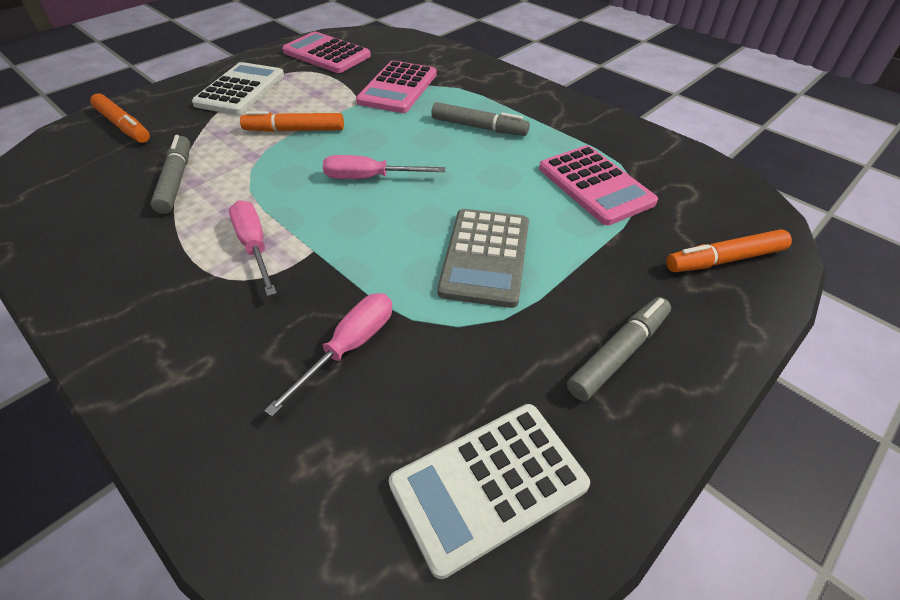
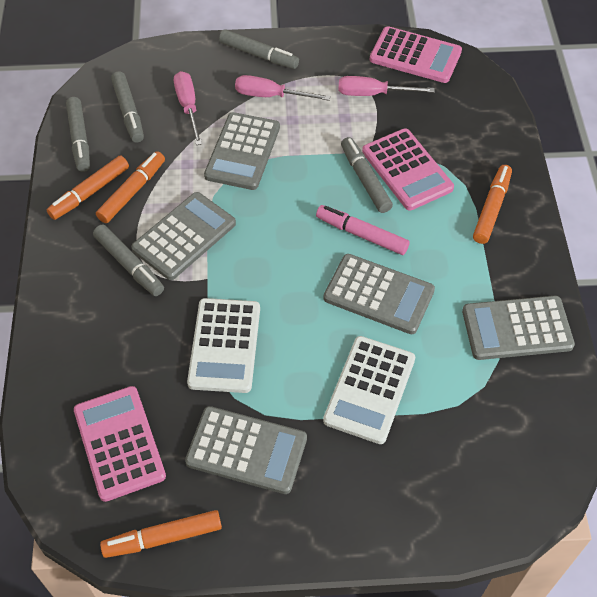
grey calculator: [437,209,529,308] = 1 -> [131,192,236,280] [185,406,307,494] [204,112,280,190] [324,254,435,334] [462,296,575,360] = 5
grey marker: [150,135,190,214] [431,102,530,136] [567,297,671,401] = 3 -> [66,97,90,172] [93,225,164,296] [111,71,144,143] [219,29,299,69] [341,137,393,213] = 5
orange marker: [90,93,150,143] [240,111,344,132] [666,229,792,272] = 3 -> [47,155,129,220] [96,151,165,223] [100,510,222,558] [473,165,512,244] = 4
pink marker: none = 0 -> [316,205,410,255] = 1

